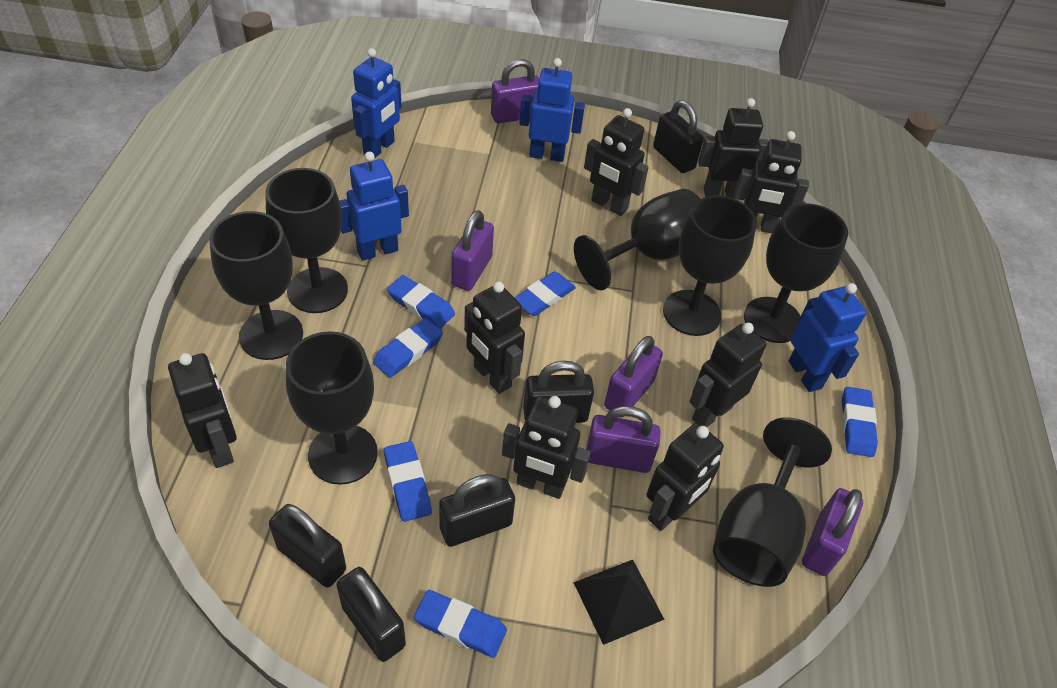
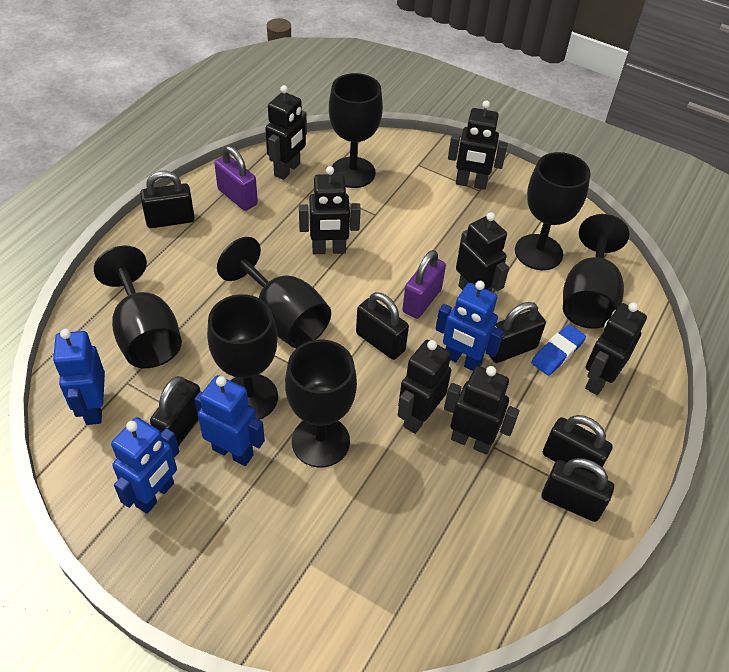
black padlock: [269,504,346,587] [336,567,406,662] [439,474,515,547] [523,361,594,423] [653,100,704,173] = 5 -> [140,171,195,228] [150,376,201,447] [356,292,409,360] [489,302,546,363] [542,458,614,522] [543,415,613,475] = 6
black pyramid: [573,560,665,645] = 1 -> none = 0
black robot: [168,353,237,468] [464,282,525,394] [502,396,591,499] [584,108,649,216] [647,423,724,531] [689,323,766,427] [698,98,768,198] [734,131,809,233] = 8 -> [265,85,307,180] [299,166,361,254] [398,340,451,434] [444,366,520,455] [448,100,508,190] [456,212,509,292] [585,302,647,395] = 7
blue eraser: [373,318,443,378] [384,441,432,522] [387,275,455,329] [414,590,507,658] [514,271,576,316] [842,387,878,457] = 6 -> [531,324,586,376] = 1
purple padlock: [451,210,494,291] [491,59,539,123] [586,406,661,473] [604,336,663,417] [802,488,863,576] = 5 -> [214,146,258,211] [402,250,446,319] = 2

